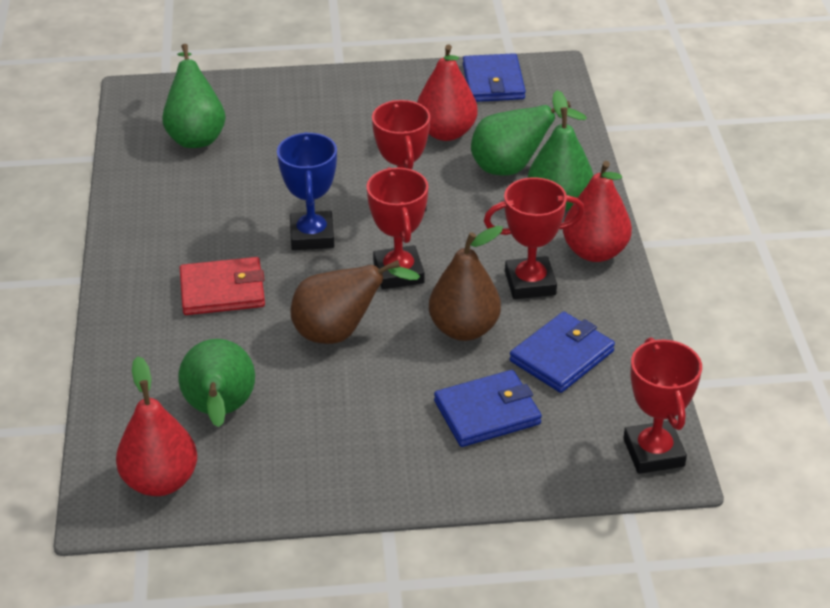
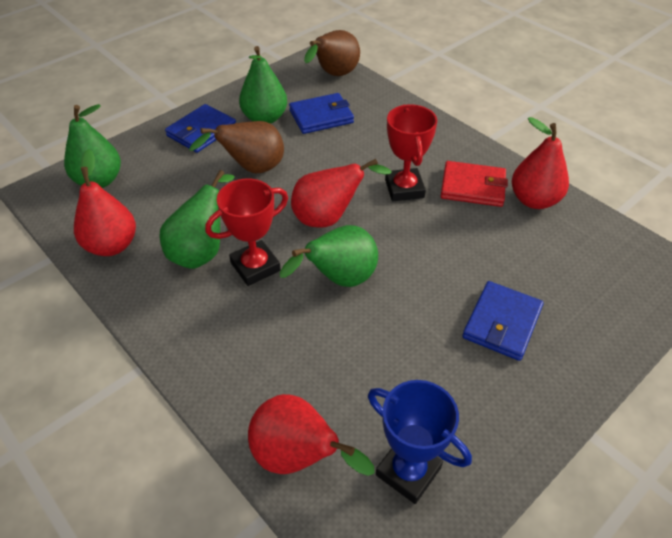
red pear: [116,356,197,496] [417,45,478,141] [563,161,632,262] = 3 -> [74,149,136,256] [248,394,375,476] [291,159,392,228] [512,117,569,209] = 4
red trophy: [367,167,428,289] [372,100,430,211] [484,177,585,299] [623,337,702,474] = 4 -> [205,179,288,286] [385,104,437,201] = 2

